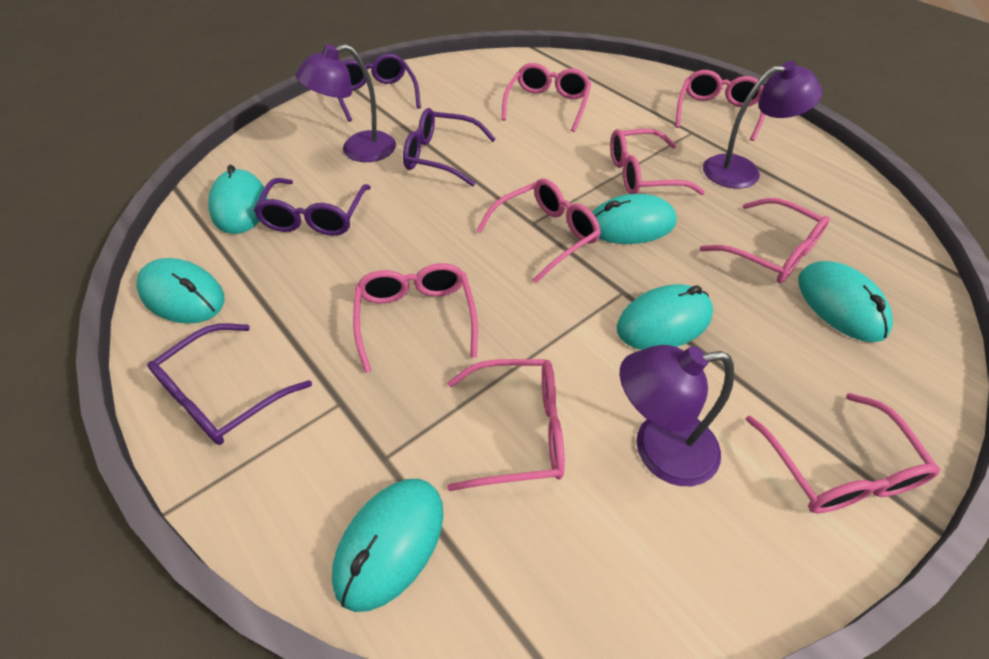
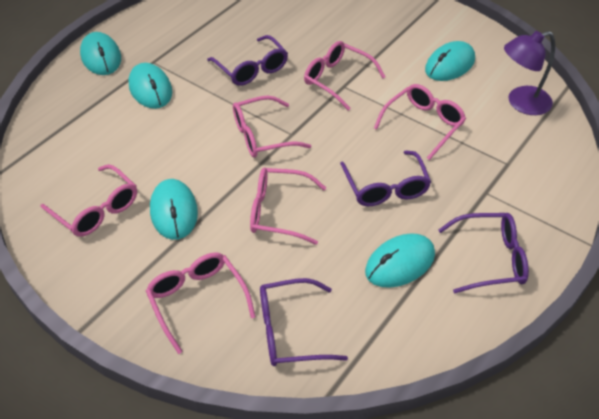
pink glasses: [353,263,478,373] [447,359,565,491] [476,178,601,284] [501,63,591,132] [610,129,705,195] [675,70,765,141] [700,198,830,283] [746,393,940,513] = 8 -> [40,164,137,237] [146,252,256,354] [233,96,311,158] [250,168,326,245] [304,41,386,111] [374,84,466,160] = 6
purple lamp: [295,44,396,162] [620,345,734,486] [703,61,823,189] = 3 -> [504,31,555,115] = 1
turquoise mouse: [136,258,225,324] [208,165,268,234] [332,479,444,612] [592,194,677,244] [617,284,713,350] [798,261,893,342] = 6 -> [80,32,121,75] [128,63,172,109] [150,179,198,240] [365,233,435,288] [425,41,475,81] = 5

